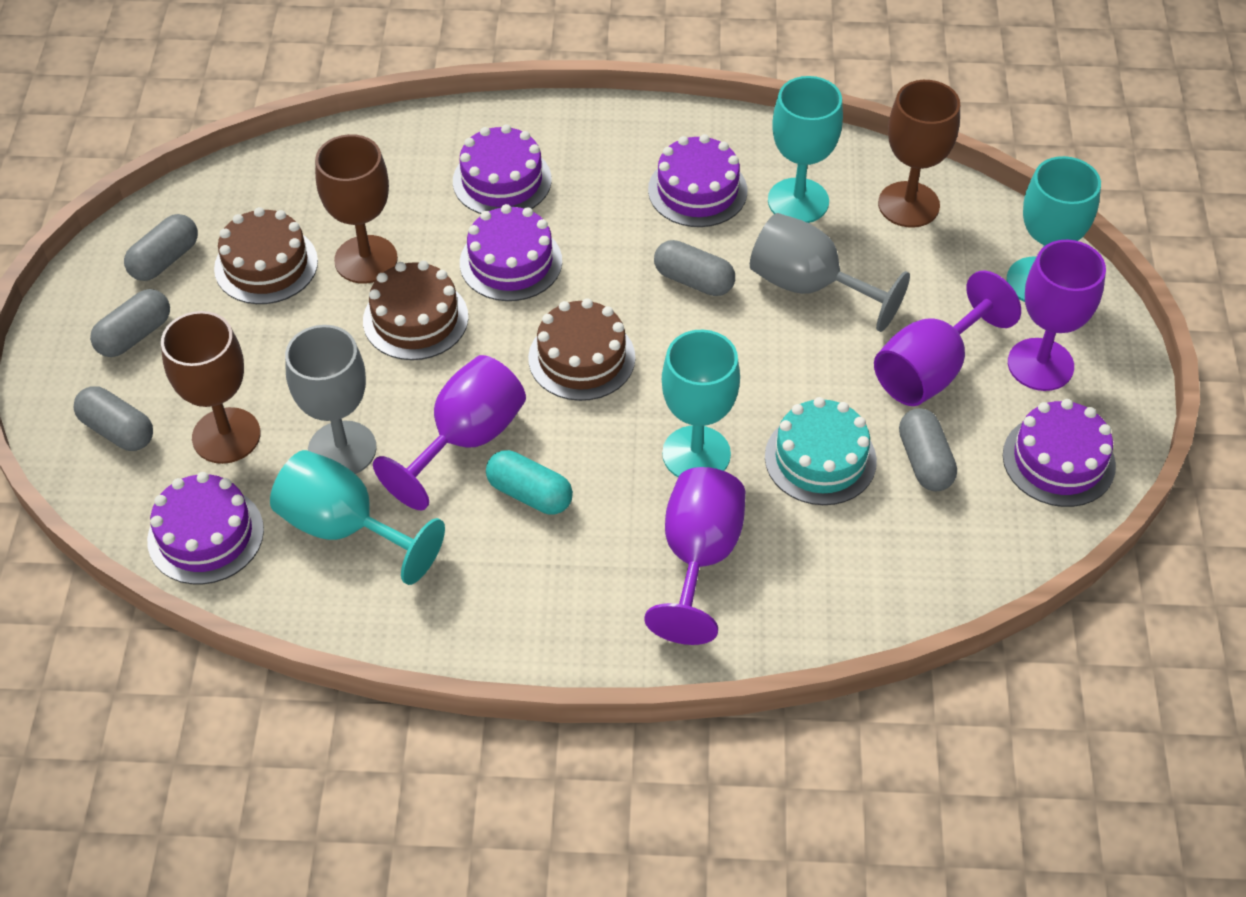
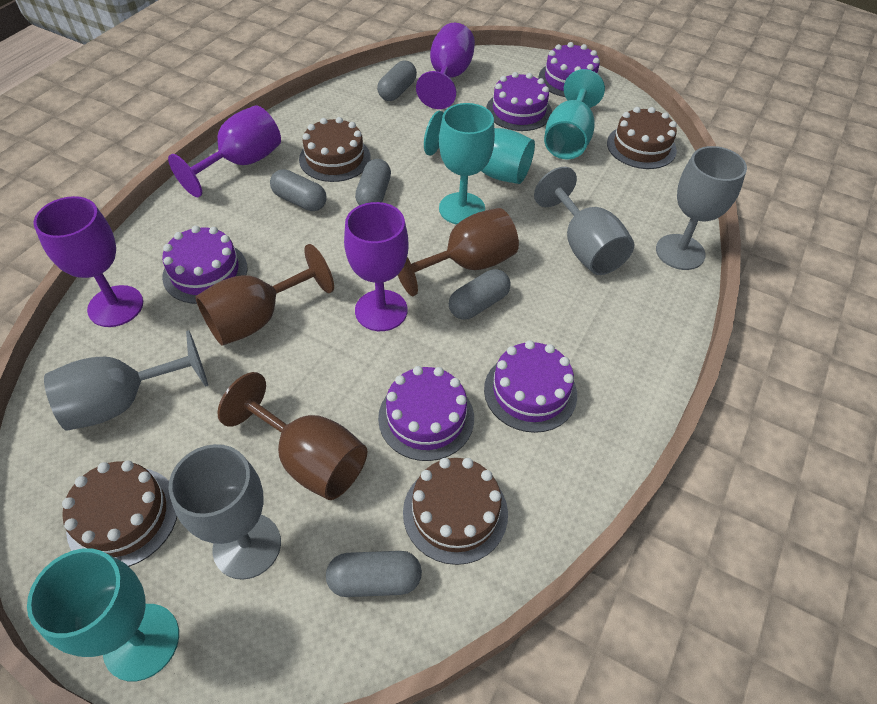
brown cake: [214,207,318,304] [363,261,468,360] [528,298,635,401] = 3 -> [62,461,177,567] [299,117,371,182] [403,458,508,565] [607,107,677,169] = 4
grey goblet: [285,325,377,474] [750,213,910,332] = 2 -> [44,330,208,431] [168,444,281,580] [534,167,634,275] [656,146,747,270] = 4
turquoise cake: [765,397,877,505] = 1 -> none = 0
turquoise capsule: [486,450,573,515] = 1 -> none = 0

